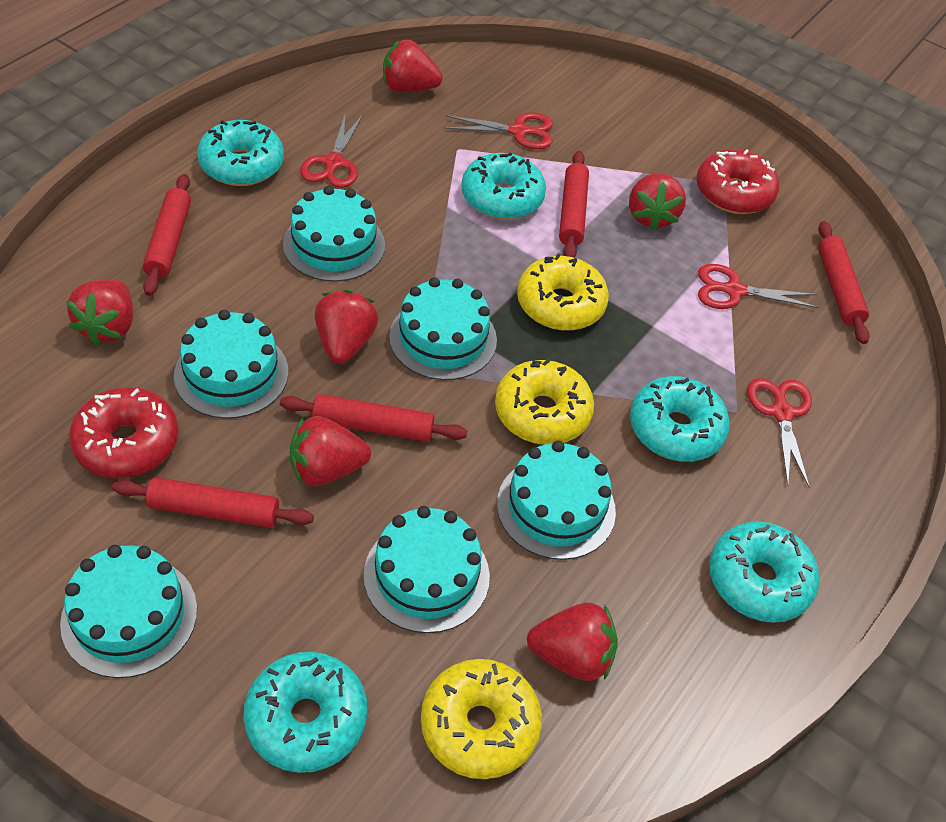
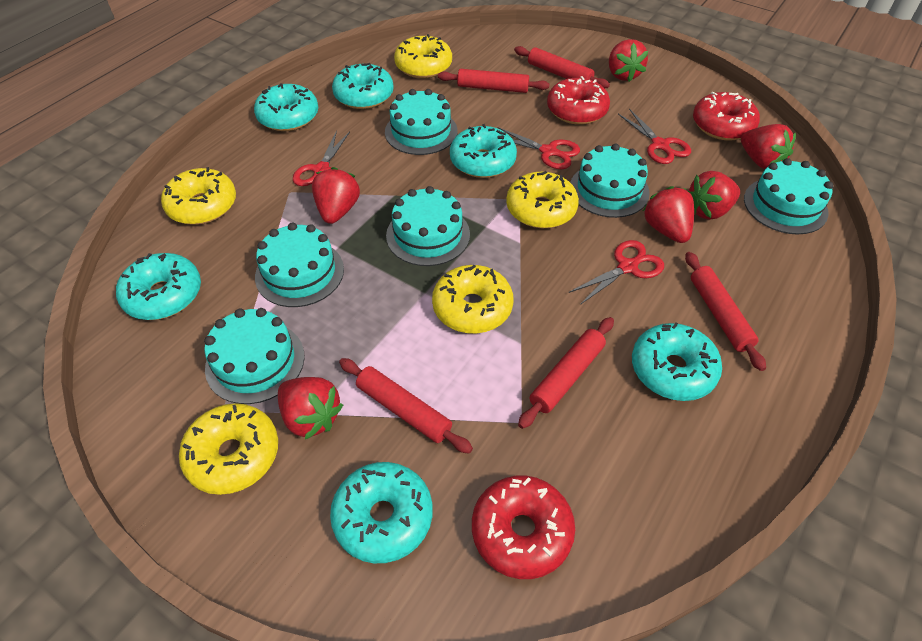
red donut: [69,387,179,478] [696,149,779,214] = 2 -> [472,476,575,579] [547,76,610,125] [693,92,760,141] = 3
turquoise donut: [197,120,284,186] [243,652,367,773] [461,152,546,220] [630,376,730,462] [709,521,819,623] = 5 -> [116,253,201,320] [254,83,318,131] [330,462,433,563] [332,63,394,109] [450,124,517,178] [632,323,722,401] = 6
yellow donut: [421,659,542,779] [495,359,594,445] [517,254,609,331] = 3 -> [161,167,236,225] [179,403,278,495] [394,34,452,78] [432,265,513,334] [506,171,579,228] = 5

